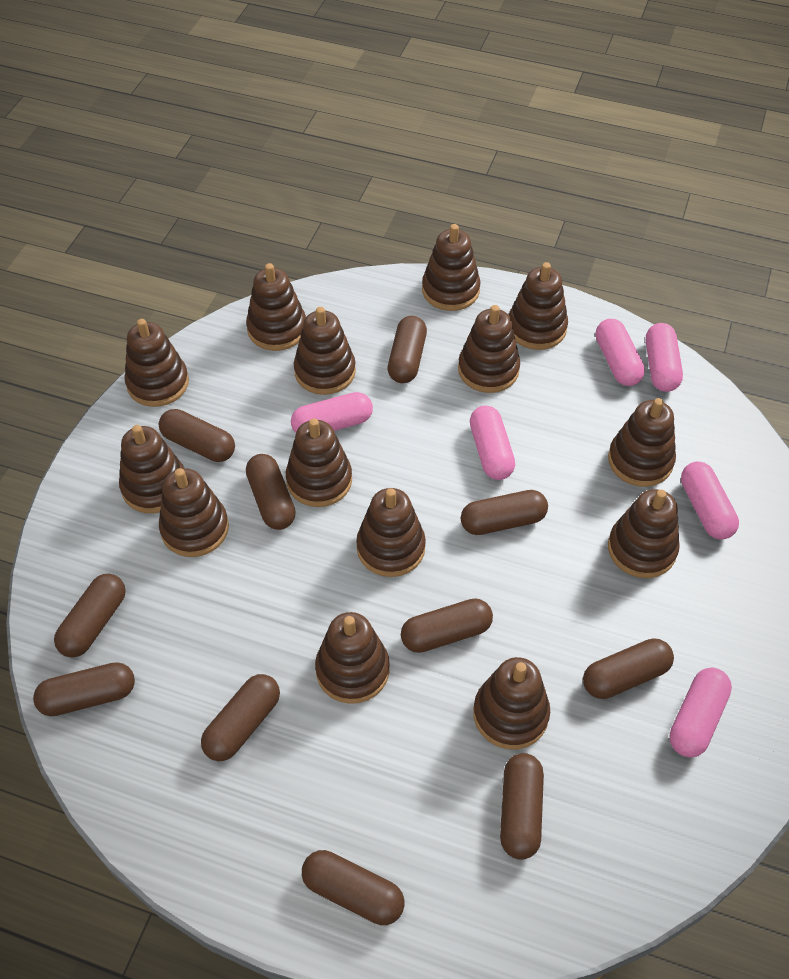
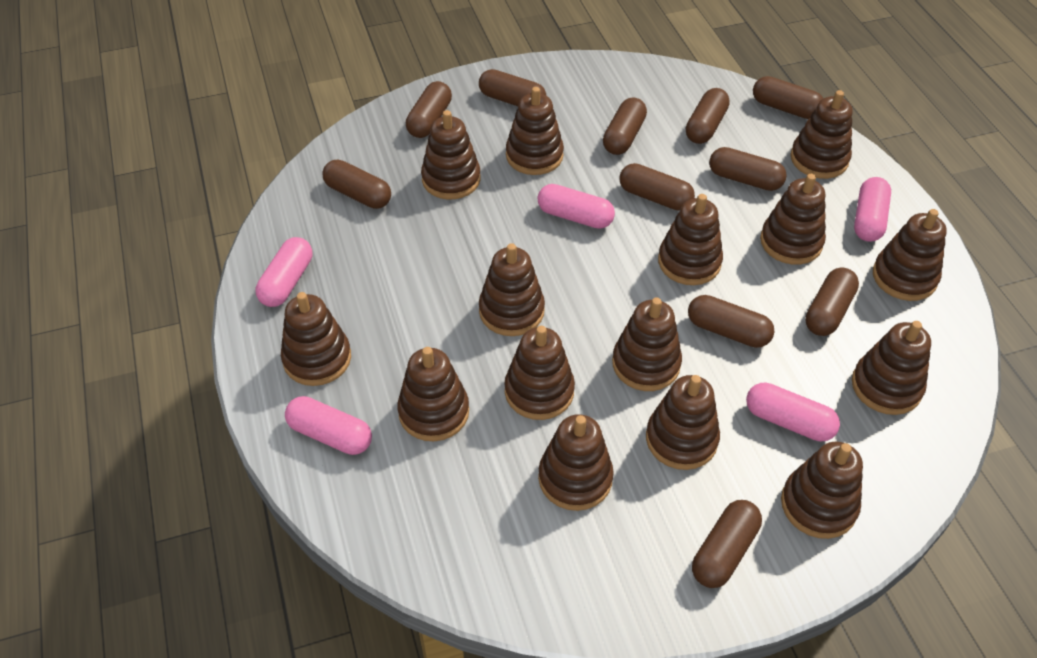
brown stacking toy: [119,425,184,513] [124,319,189,407] [159,468,229,557] [246,263,306,351] [286,418,352,507] [294,307,356,395] [315,612,389,704] [356,488,426,577] [422,224,480,311] [458,305,520,393] [473,657,550,749] [509,262,568,350] [608,398,676,487] [608,489,680,578] = 14 -> [281,292,351,386] [397,347,469,441] [421,110,481,199] [479,243,545,336] [504,326,575,420] [506,87,564,175] [538,414,614,511] [612,297,682,391] [646,375,720,470] [658,194,723,285] [760,174,826,265] [781,442,863,539] [790,90,853,179] [852,321,931,415] [873,209,947,301] = 15
pink capsule: [291,392,373,433] [470,406,515,480] [596,319,645,386] [646,323,683,392] [669,668,732,758] [681,461,739,540] = 6 -> [256,237,312,307] [285,396,372,455] [538,184,615,229] [746,382,840,442] [854,177,891,242] = 5

